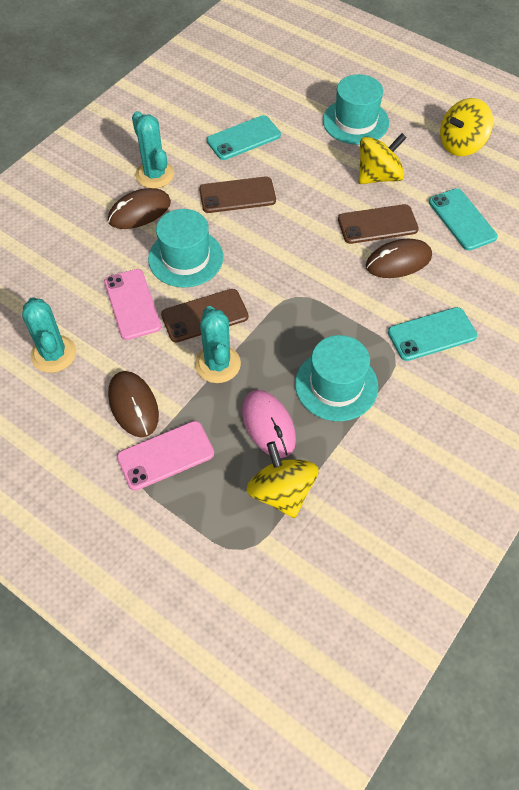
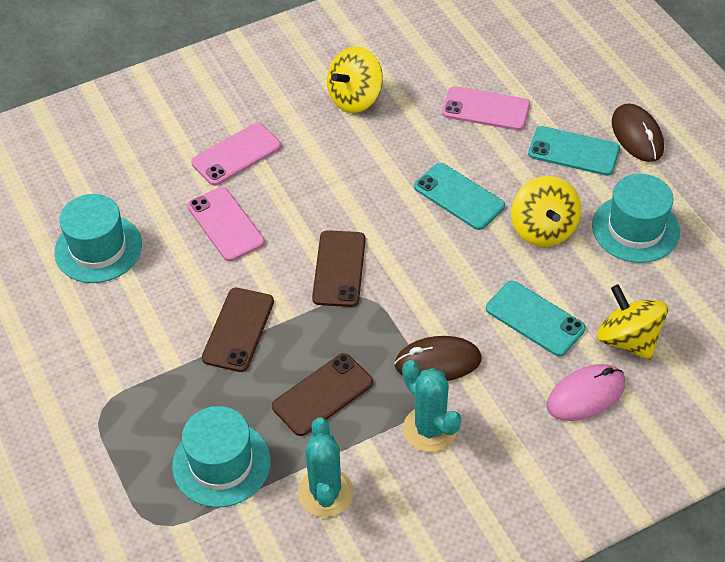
brown mouse: [108,188,171,229] [108,371,159,438] [366,239,432,278] = 3 -> [394,336,482,381] [612,103,664,162] = 2
pink phone: [104,269,161,340] [117,421,214,491] = 2 -> [187,187,265,262] [191,123,281,186] [442,86,530,130] = 3
turquoise cactus: [22,297,76,373] [132,111,174,189] [195,306,241,383] = 3 -> [298,417,354,517] [402,360,461,452] = 2

